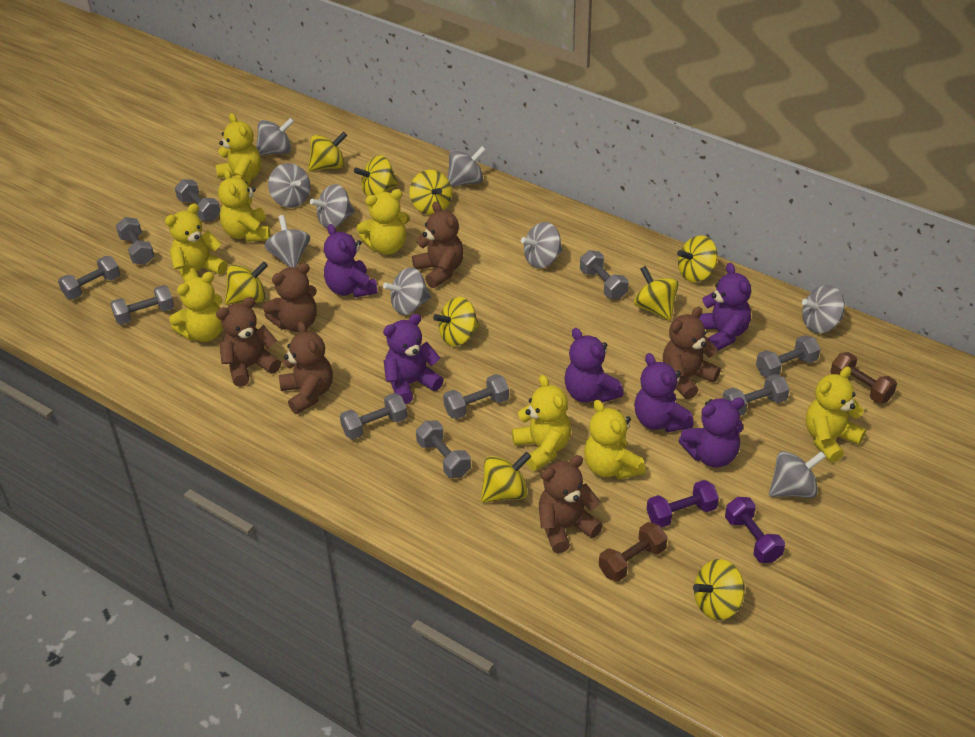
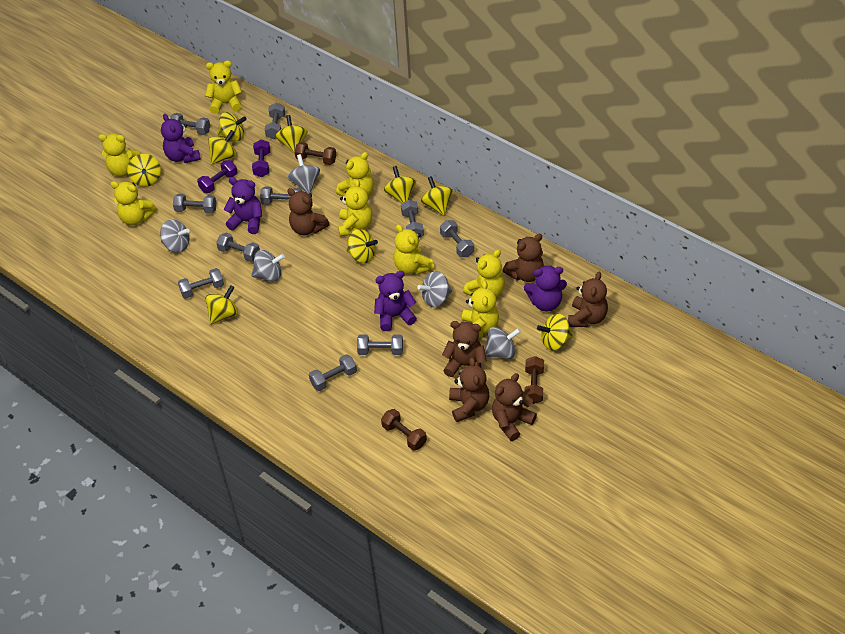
brown dumbbell: [599,522,668,581] [830,352,897,404] = 2 -> [294,142,336,165] [381,409,427,451] [524,356,544,404] = 3
grey spinning top: [256,118,294,155] [264,215,310,268] [268,163,311,208] [310,184,355,229] [383,267,431,315] [448,146,486,187] [521,222,562,268] [769,451,826,498] [802,285,845,333] = 9 -> [160,219,190,253] [251,250,285,282] [288,154,320,194] [417,271,452,307] [485,327,521,359] = 5
purple teddy bear: [324,224,378,298] [383,314,444,404] [564,328,623,403] [634,353,694,432] [679,398,745,468] [699,263,751,351] = 6 -> [161,114,201,163] [224,177,262,234] [374,271,417,331] [524,266,567,311] = 4

